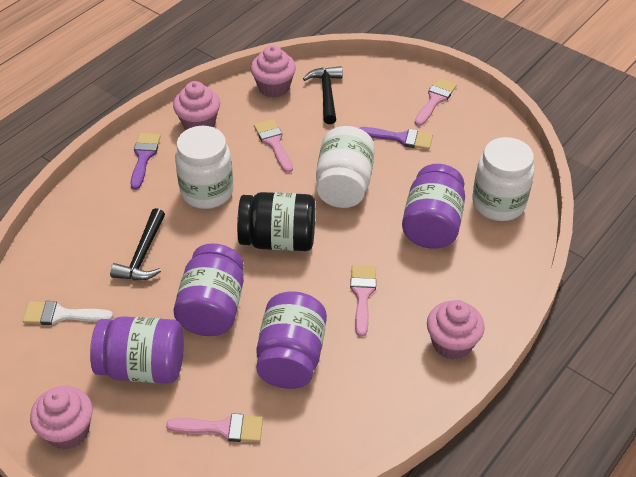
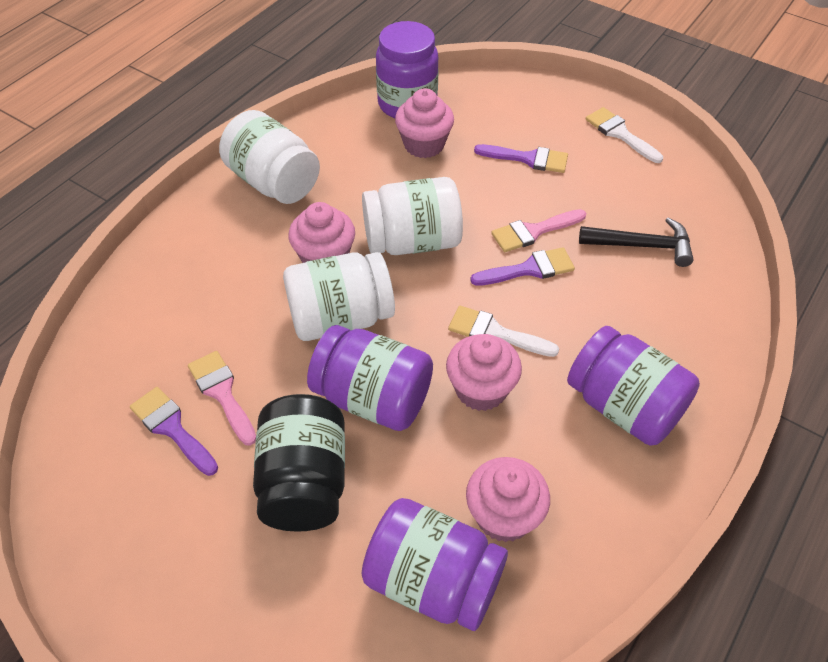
black hammer: [110,208,165,280] [303,66,343,124] = 2 -> [579,217,694,267] = 1
pink brush: [166,413,263,442] [254,119,293,173] [350,265,376,337] [415,78,457,126] = 4 -> [188,351,256,446] [491,209,586,252] = 2
purple brush: [131,133,161,190] [359,127,433,150] = 2 -> [130,387,218,476] [470,247,575,286] [474,144,568,173] = 3
white brush: [23,301,113,325] = 1 -> [448,306,559,357] [586,107,663,163] = 2

